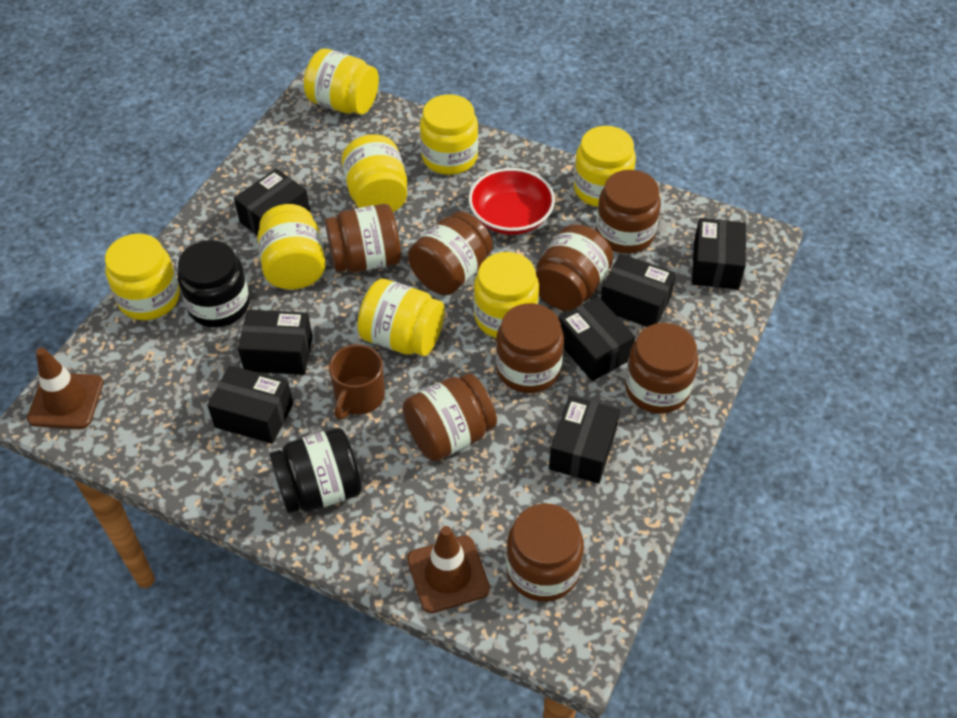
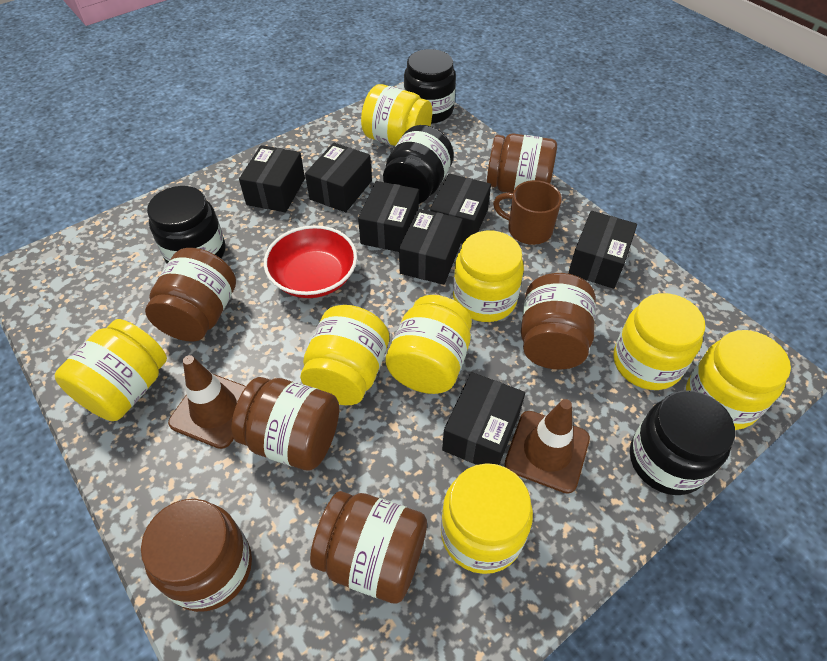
black jar: [178,240,250,327] [269,428,362,513] = 2 -> [147,186,225,263] [383,125,454,204] [404,49,456,124] [630,390,735,495] = 4
brown jar: [325,204,401,273] [403,373,497,461] [408,211,493,295] [496,303,564,393] [506,503,584,602] [536,225,613,311] [596,170,661,254] [625,323,698,414] = 8 -> [141,499,252,612] [145,248,236,342] [231,377,339,470] [310,491,427,604] [487,133,557,193] [521,273,596,370] = 6

